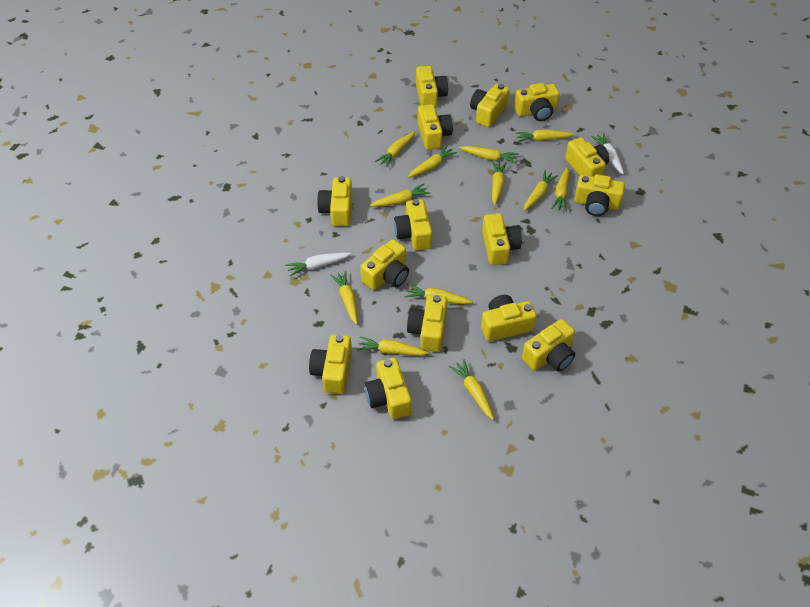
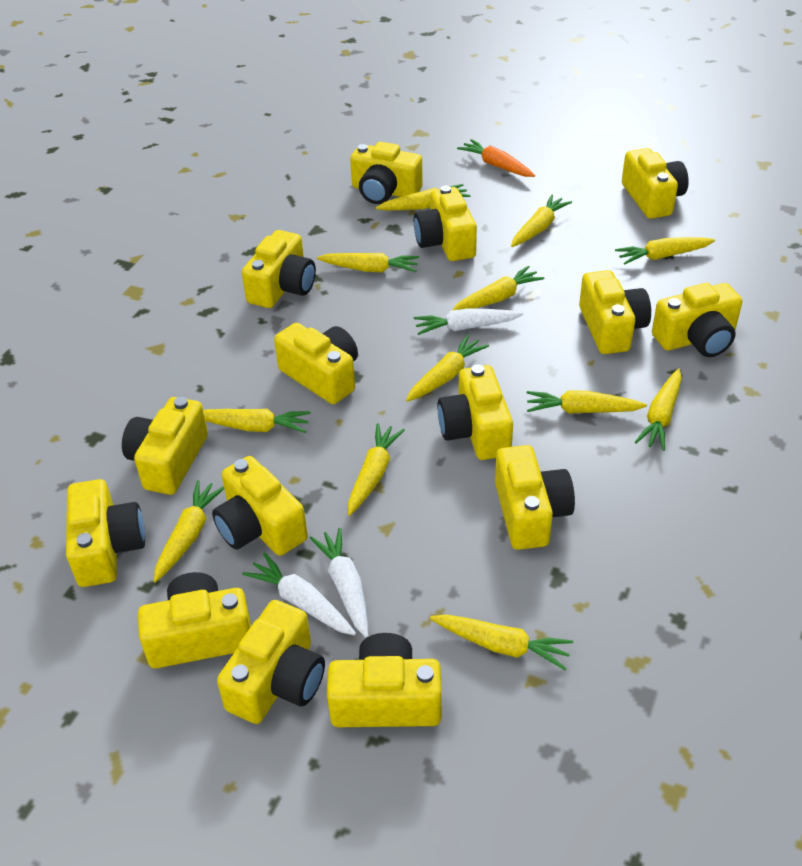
orange carrot: none = 0 -> [457,139,535,177] = 1
white carrot: [286,252,351,277] [591,133,624,174] = 2 -> [242,553,356,635] [310,528,368,638] [414,308,523,335] = 3

